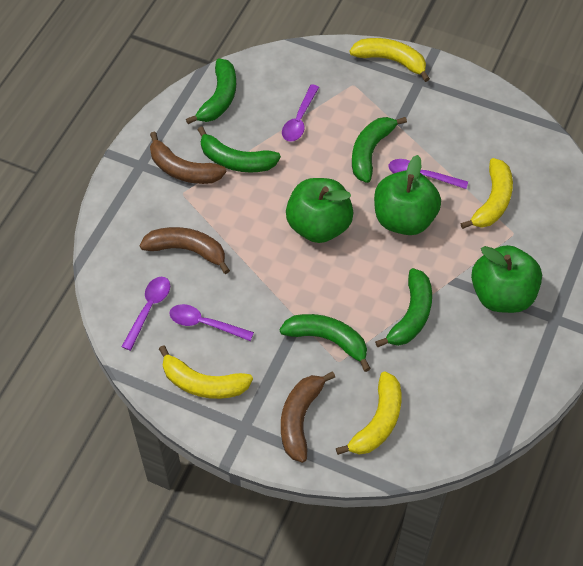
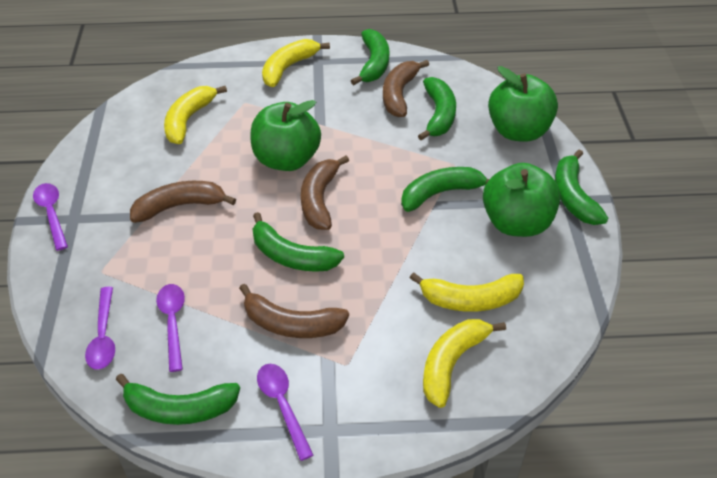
brown banana: [139,227,230,274] [150,131,227,184] [281,371,335,463] = 3 -> [130,181,236,223] [239,284,349,338] [301,155,349,230] [383,60,429,117] = 4
green banana: [186,58,236,124] [198,126,281,173] [280,314,371,372] [352,117,407,183] [375,268,432,347] = 5 -> [116,374,240,425] [253,212,344,272] [351,29,389,85] [401,167,489,212] [418,77,456,141] [555,149,608,225] = 6

